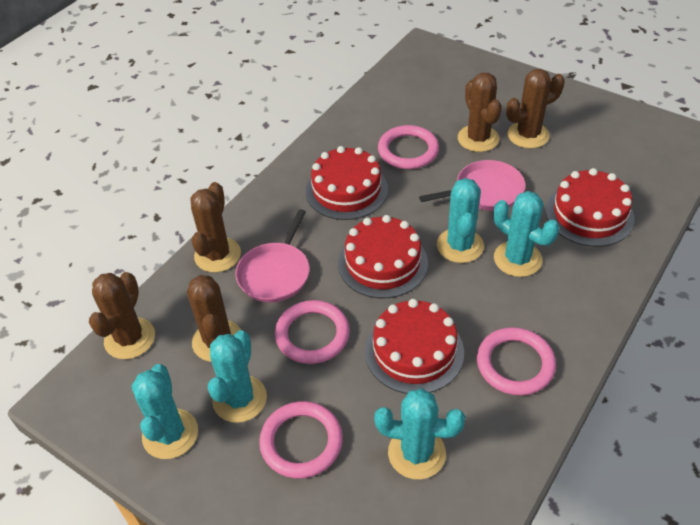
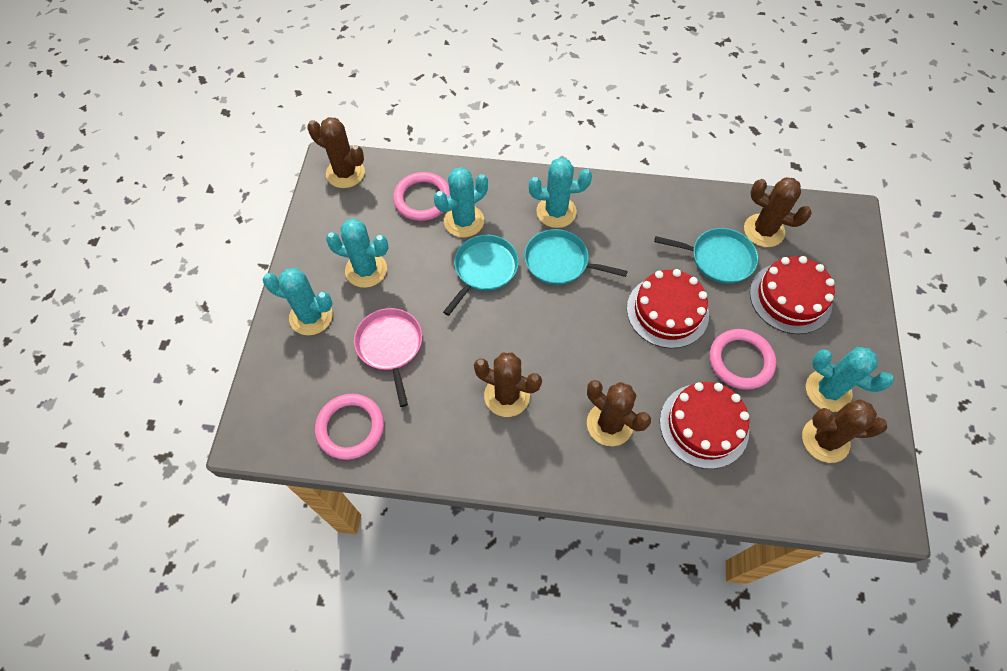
pink pan: [236,209,309,302] [419,160,526,211] = 2 -> [354,308,422,407] = 1
pink ring: [259,401,343,479] [275,300,350,364] [378,125,439,169] [477,327,556,396] = 4 -> [315,394,384,460] [393,172,450,221] [710,329,776,390] = 3
red cake: [306,146,388,220] [338,215,428,298] [365,299,464,394] [546,168,634,247] = 4 -> [627,269,709,348] [660,382,749,469] [750,256,835,334] = 3
turquoise pan: none = 0 -> [443,235,519,316] [524,229,628,285] [654,228,758,284] = 3

